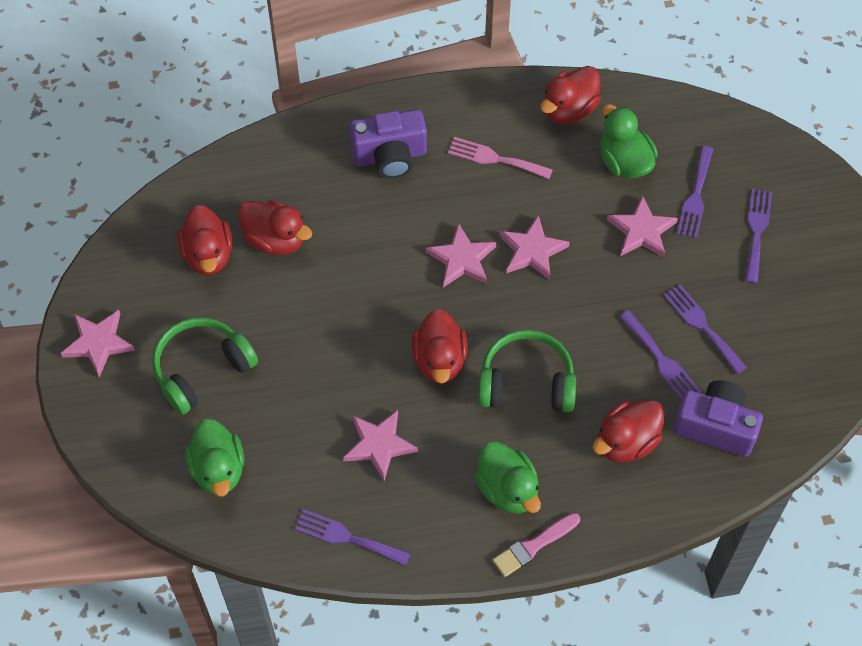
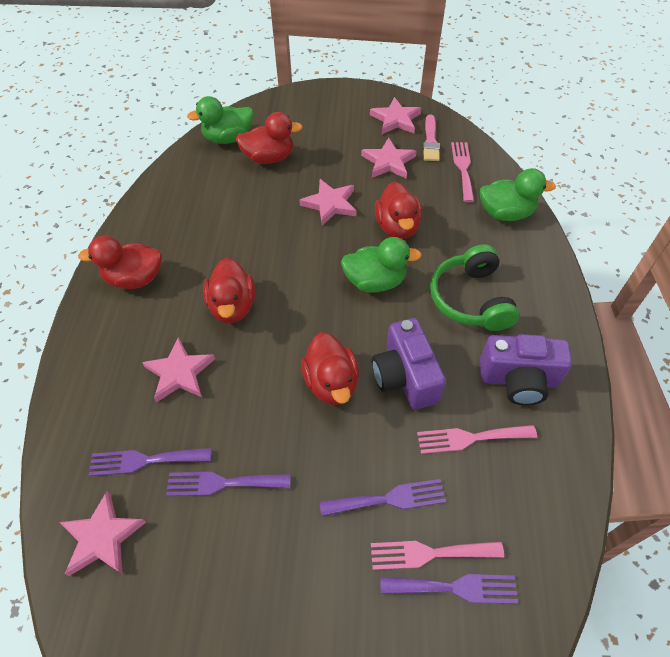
green headphones: [152,317,258,415] [478,330,576,412] = 2 -> [430,244,519,331] = 1
pink fork: [448,137,553,179] = 1 -> [371,541,504,570] [417,425,537,454] [451,142,474,202] = 3
purple fork: [295,509,411,566] [620,310,701,400] [663,285,747,374] [677,146,713,239] [745,189,772,283] = 5 -> [89,448,211,476] [166,472,291,496] [320,479,446,516] [380,574,518,604] = 4

